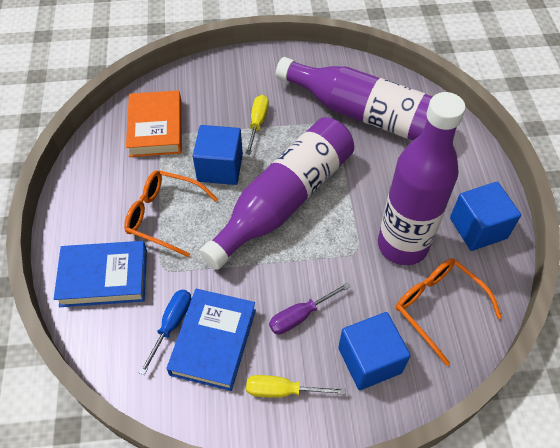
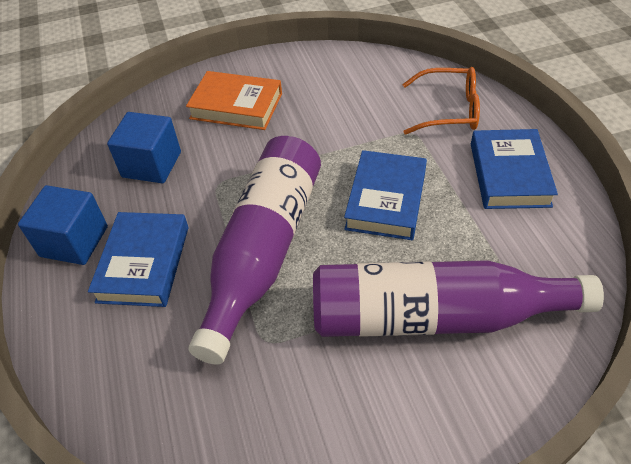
blue book: [54,241,147,307] [166,289,256,391] = 2 -> [88,212,189,307] [344,150,427,240] [471,129,558,209] = 3
blue cube: [193,125,243,185] [338,312,411,390] [450,182,521,251] = 3 -> [18,185,108,265] [107,112,181,183] = 2
blue screwdriver: [139,290,191,375] = 1 -> none = 0
orange glasses: [124,170,218,257] [396,258,502,366] = 2 -> [403,67,480,135] = 1
purple bottle: [199,117,354,270] [276,57,433,140] [378,92,466,265] = 3 -> [188,136,321,365] [313,260,604,337] = 2
purple screwdriver: [269,282,350,334] = 1 -> none = 0
yellow screwdriver: [246,95,269,155] [246,375,346,398] = 2 -> none = 0

